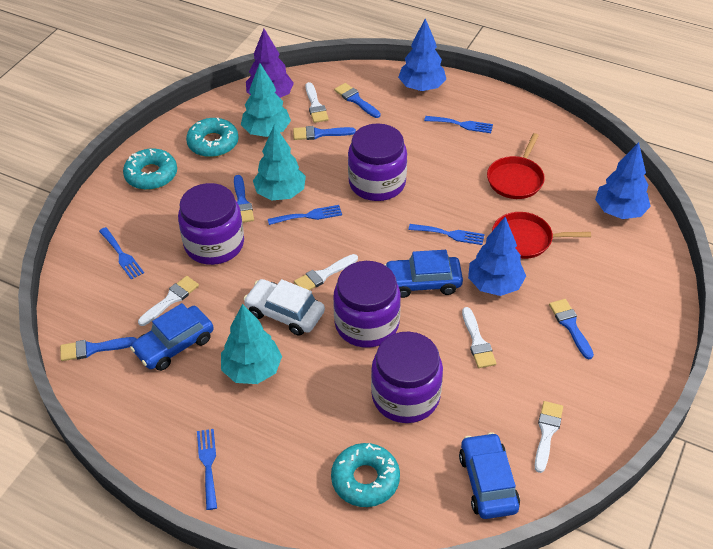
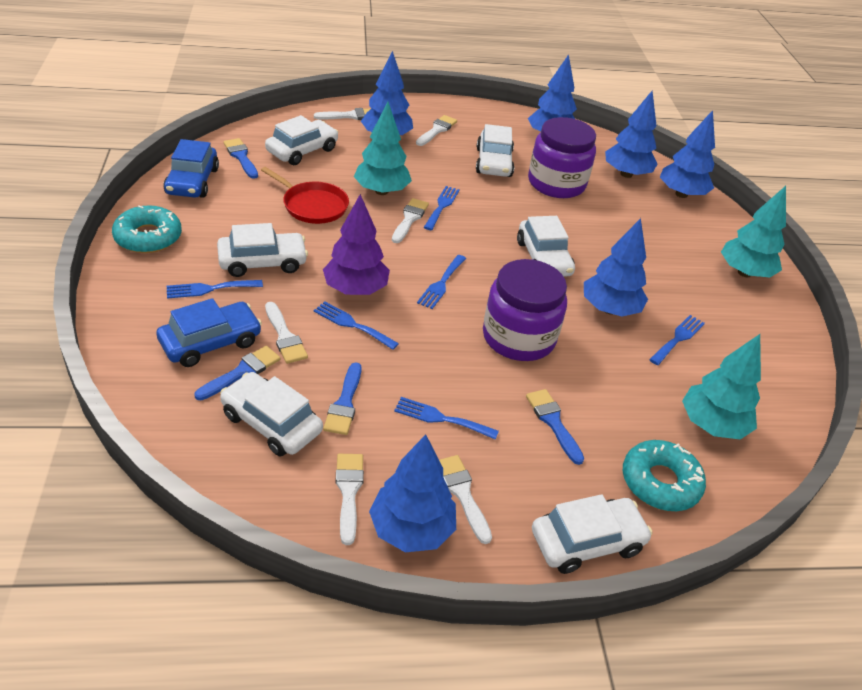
blue brush: [60,337,136,361] [234,175,254,223] [293,126,356,140] [334,83,381,118] [549,299,594,359] = 5 -> [194,346,281,400] [223,138,258,179] [323,362,361,435] [526,389,584,465] = 4
blue car: [130,303,214,371] [385,250,463,298] [459,432,520,519] = 3 -> [156,298,262,367] [163,139,219,198] = 2
blue fork: [99,227,144,280] [197,429,217,510] [268,205,342,225] [409,224,485,245] [424,116,493,133] = 5 -> [167,280,263,299] [314,301,399,350] [394,397,499,440] [417,255,466,309] [424,186,460,230] [649,315,705,365] = 6
blue tree: [398,18,446,91] [468,217,526,296] [595,142,651,219] = 3 -> [361,51,413,135] [369,435,456,552] [528,54,577,132] [584,218,648,317] [605,91,658,178] [660,110,715,198] = 6
purple jar: [178,183,244,265] [333,261,401,348] [348,123,407,201] [371,332,443,423] = 4 -> [483,259,567,361] [528,117,596,198] = 2
red pan: [487,133,545,199] [492,212,591,259] = 2 -> [261,167,349,224] = 1
turquoise donut: [123,148,177,190] [186,118,239,157] [331,443,400,507] = 3 -> [112,205,182,253] [623,440,706,511] = 2
white brush: [138,276,199,326] [294,254,358,290] [305,82,329,123] [462,307,496,368] [535,401,563,473] = 5 -> [265,302,308,364] [314,108,370,120] [335,454,364,545] [392,198,429,243] [416,115,457,146] [439,455,492,544] = 6
white car: [244,279,325,336] = 1 -> [217,223,308,277] [220,372,323,457] [265,115,338,165] [476,124,515,177] [517,216,575,277] [532,494,653,574] = 6

